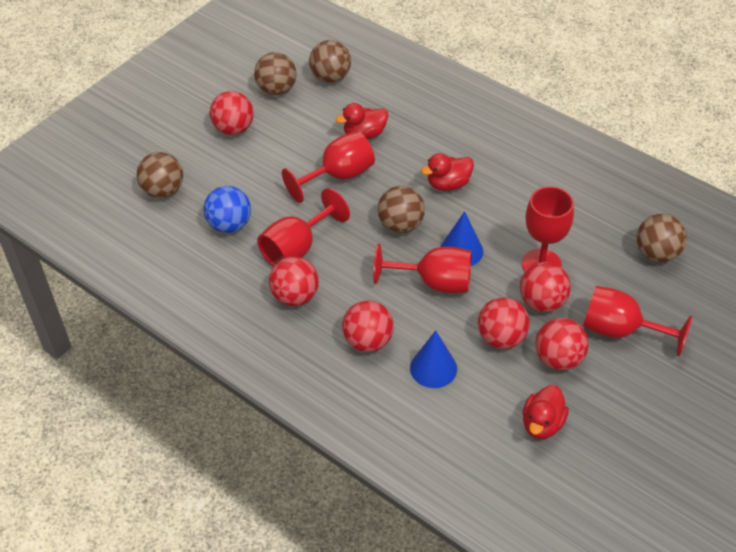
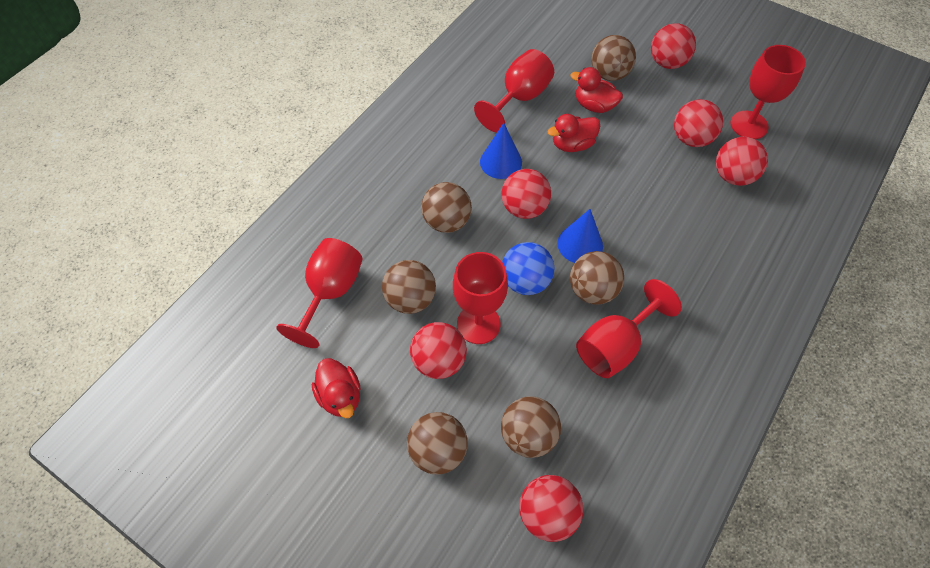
brown ball: [137,152,183,198] [254,52,297,95] [309,40,351,83] [378,186,425,233] [636,214,687,262] = 5 -> [382,260,436,314] [407,412,468,475] [421,182,472,233] [501,396,561,458] [570,251,624,305] [591,35,636,81] = 6

